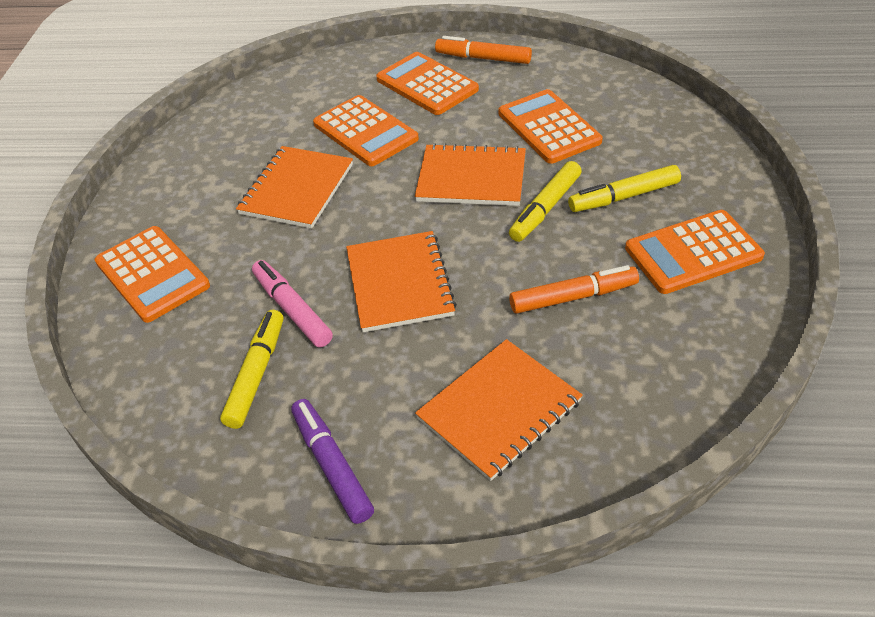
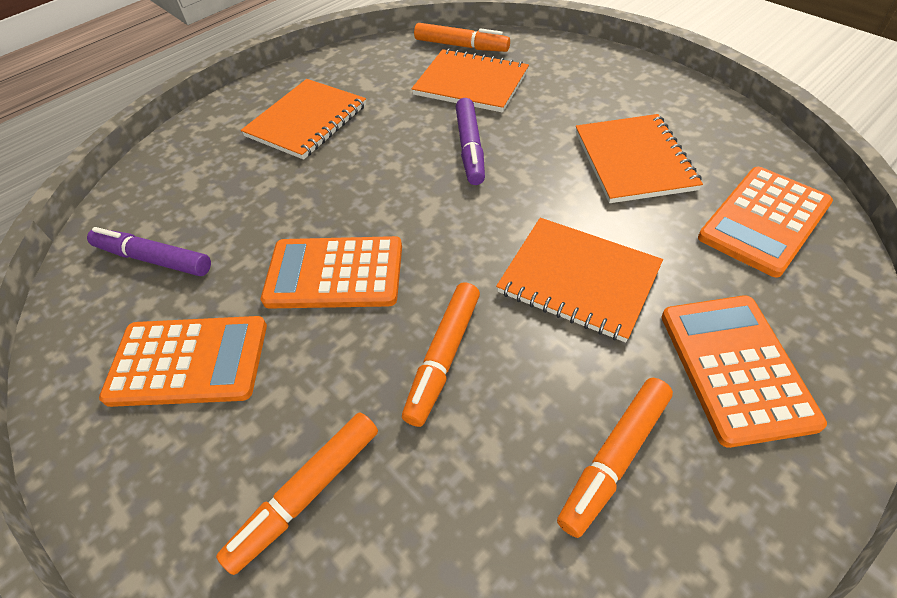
orange calculator: [95,226,210,323] [313,95,419,166] [376,52,479,115] [498,89,603,164] [625,210,765,294] = 5 -> [99,316,267,407] [261,236,402,309] [662,295,827,448] [698,167,833,277] = 4
orange marker: [435,36,532,64] [509,265,639,314] = 2 -> [216,412,378,575] [402,282,480,427] [414,23,510,52] [557,378,673,538] = 4
pink marker: [252,260,333,347] = 1 -> none = 0
purple marker: [291,399,374,524] = 1 -> [87,227,211,276] [456,98,485,185] = 2
yellow marker: [220,310,283,429] [509,161,582,242] [568,165,681,212] = 3 -> none = 0

